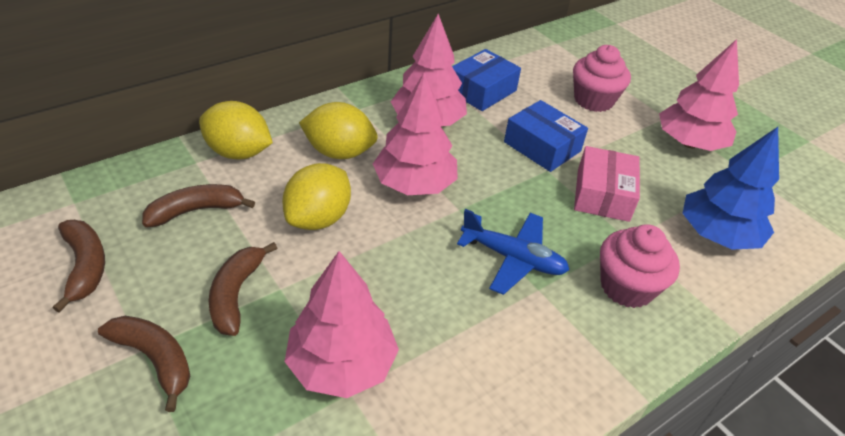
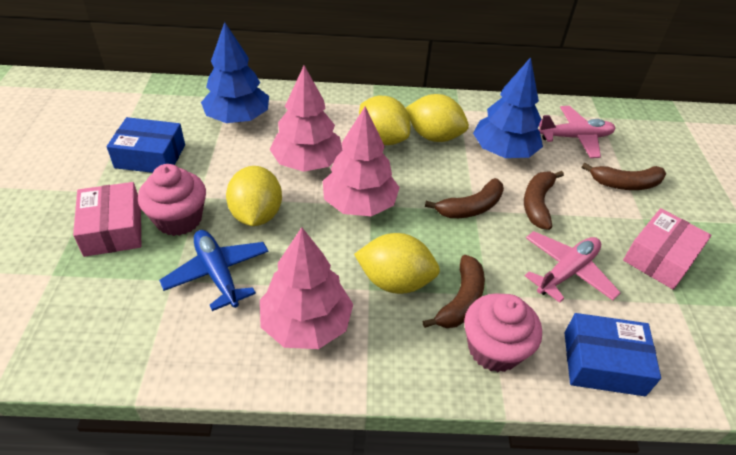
blue tree: [682,127,779,250] = 1 -> [201,22,269,123] [473,57,543,158] = 2
pink box: [574,146,640,222] = 1 -> [73,182,141,257] [623,208,711,290] = 2
pink plane: none = 0 -> [525,231,621,303] [538,106,615,158] = 2
pink tree: [284,251,399,398] [373,72,458,195] [391,14,467,126] [659,39,739,151] = 4 -> [260,227,353,349] [270,65,343,172] [323,106,400,216] = 3
yellow lemon: [199,101,273,160] [282,163,351,230] [299,102,378,159] = 3 -> [226,166,282,226] [354,233,440,294] [359,96,411,145] [406,94,469,142] = 4

